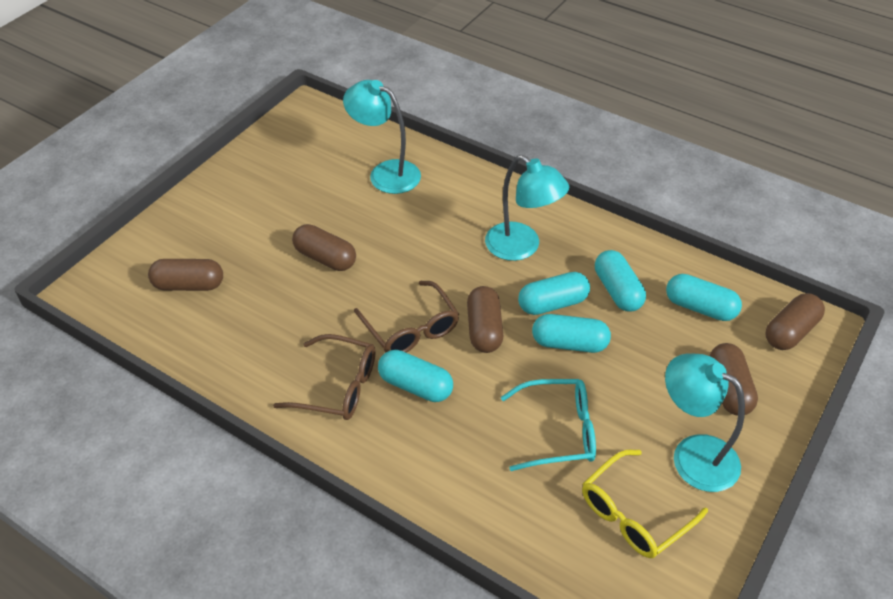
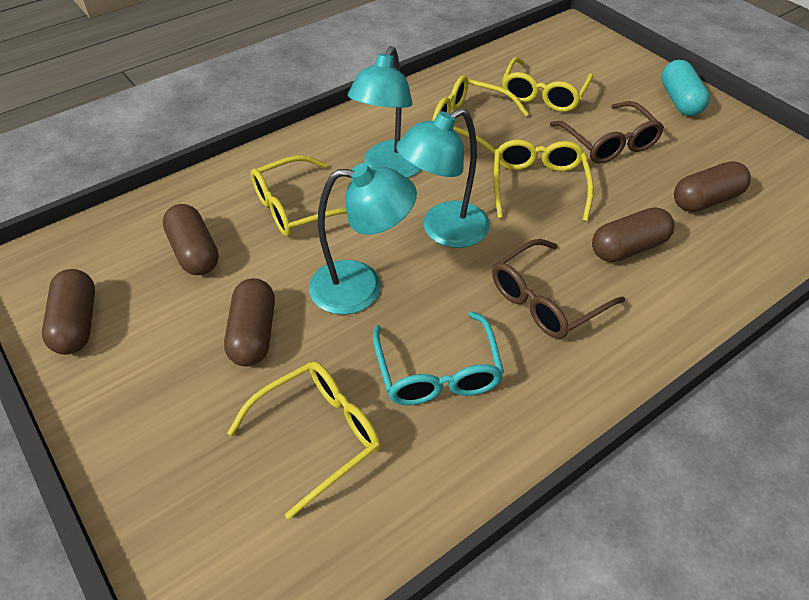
turquoise capsule: [378,350,453,402] [518,272,590,315] [532,314,611,353] [595,250,646,312] [666,274,742,321] = 5 -> [661,60,710,116] = 1
yellow glasses: [582,449,708,558] = 1 -> [227,361,381,519] [251,155,347,237] [432,75,529,155] [494,140,594,222] [502,57,593,112] = 5

